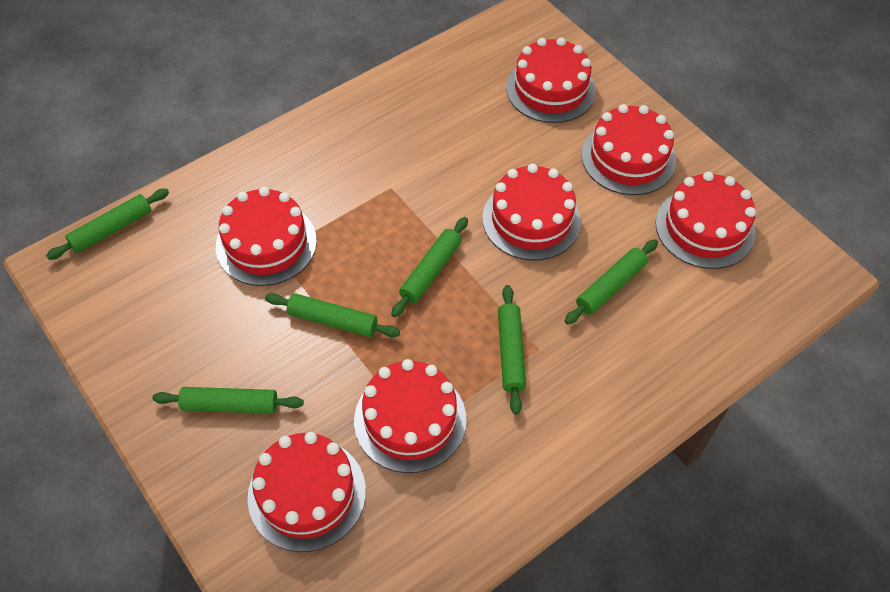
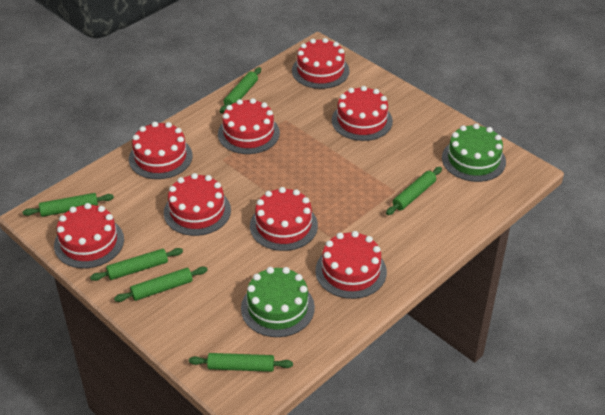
green cake: none = 0 -> [241,267,315,337] [442,123,506,182] = 2
red cake: [216,187,317,286] [247,432,366,552] [354,359,467,473] [482,164,581,260] [506,37,596,123] [581,104,676,195] [655,171,756,269] = 7 -> [54,203,124,268] [129,122,193,179] [164,173,231,236] [218,98,280,154] [250,187,318,251] [292,38,349,89] [315,231,387,299] [332,86,393,141] = 8

